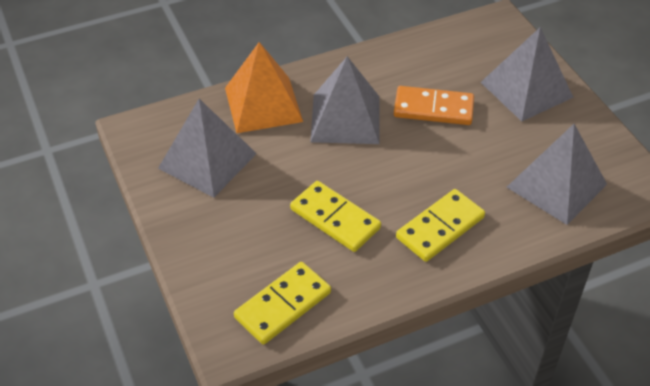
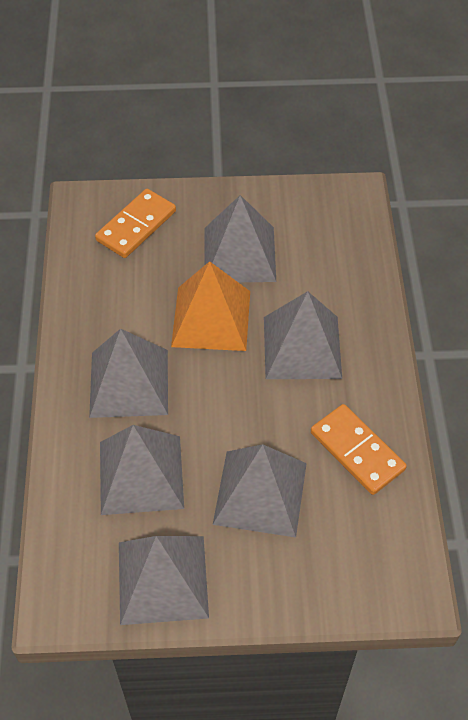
grey pyramid: [158,99,257,198] [310,56,380,144] [481,27,574,122] [507,124,607,225] = 4 -> [89,329,168,418] [100,425,184,515] [119,536,209,625] [204,195,276,282] [213,444,307,537] [264,291,342,379] = 6
orange domino: [394,86,474,125] = 1 -> [95,189,176,258] [311,404,407,495] = 2
yellow domino: [234,262,331,345] [290,181,381,252] [396,189,485,262] = 3 -> none = 0

